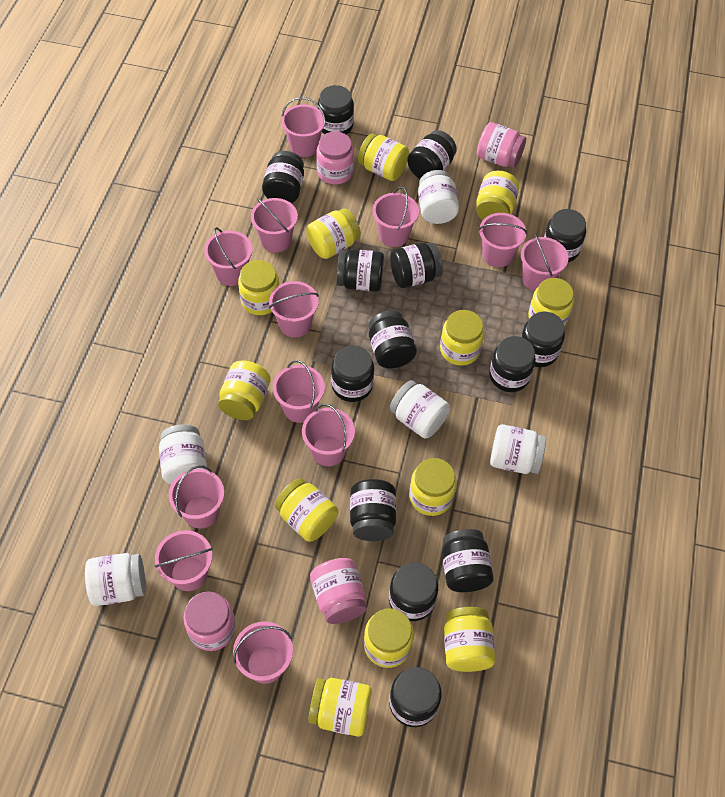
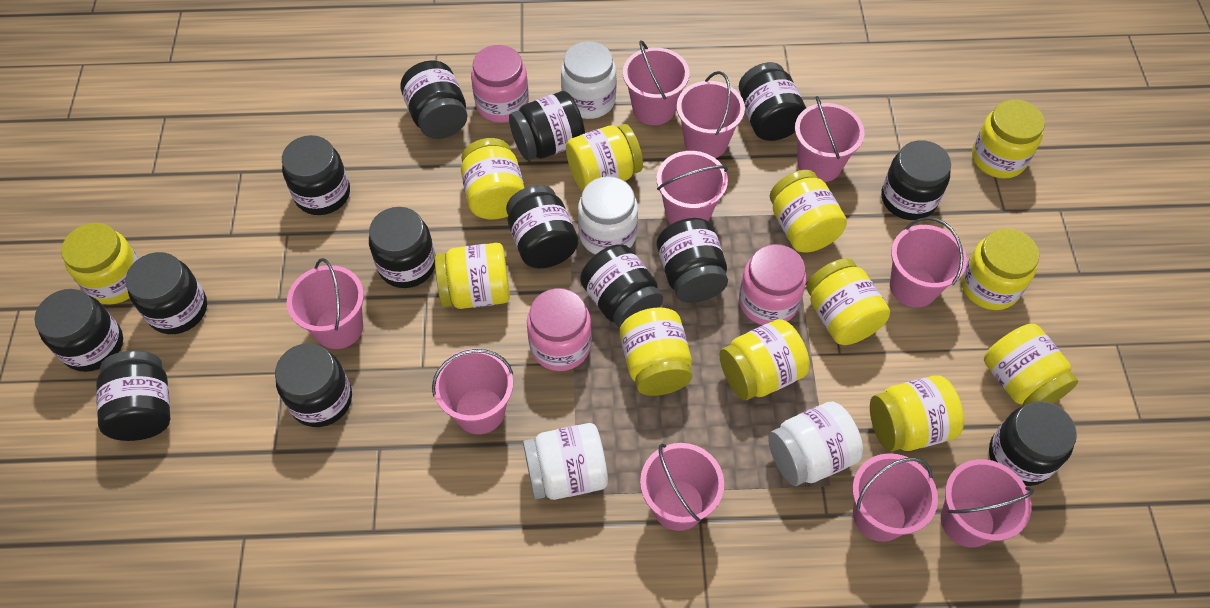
pink bucket: [155,530,213,591] [169,465,224,529] [204,227,253,286] [233,621,293,684] [251,198,298,253] [269,281,319,337] [273,360,325,423] [281,97,326,157] [302,404,355,466] [373,187,419,247] [478,213,527,267] [521,233,568,291] = 12 -> [287,258,364,349] [432,349,513,434] [623,40,689,125] [640,443,724,531] [656,151,728,224] [677,71,745,158] [795,96,864,182] [852,453,938,542] [890,217,967,308] [941,459,1034,547] = 10
pink jar: [183,591,236,651] [310,558,367,624] [316,131,354,185] [477,122,526,168] = 4 -> [471,45,529,123] [527,288,592,371] [739,244,806,325] = 3
white jar: [85,553,146,606] [159,424,207,484] [390,380,450,438] [418,170,459,224] [490,424,546,474] = 5 -> [523,423,608,500] [561,41,616,119] [578,176,638,255] [768,402,863,486] = 4

